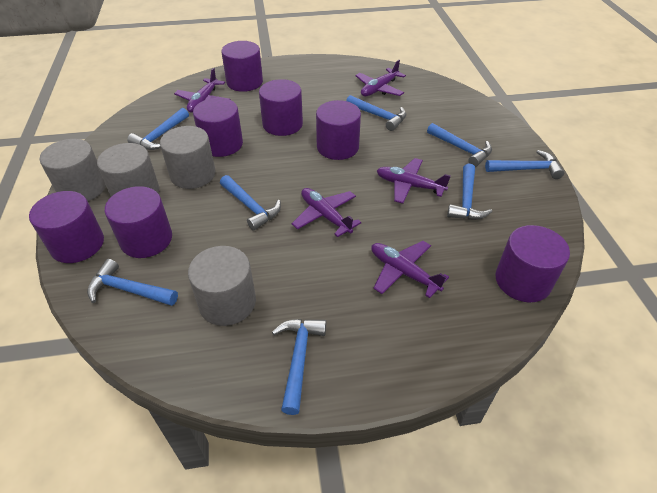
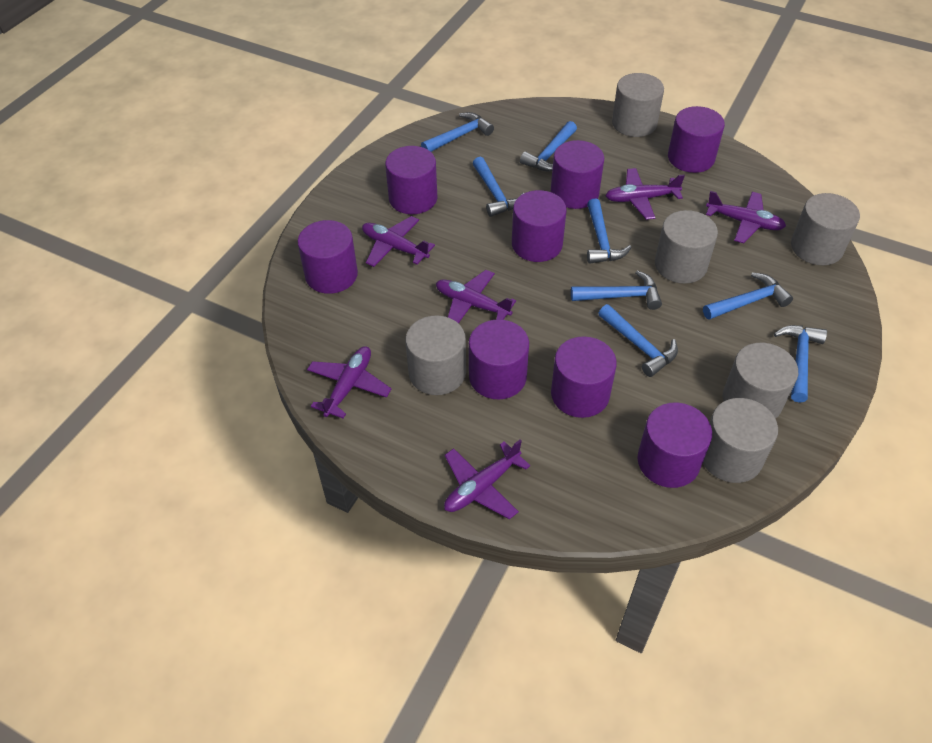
grey cylinder: [40,139,106,201] [97,143,159,197] [160,126,215,189] [188,246,256,326] = 4 -> [405,315,466,395] [612,73,664,137] [655,210,718,284] [703,398,778,483] [723,343,798,419] [791,193,860,265] = 6
purple cylinder: [29,191,104,263] [105,186,172,258] [193,98,243,157] [221,41,263,92] [259,79,303,136] [316,100,361,160] [495,225,570,302] = 7 -> [297,220,358,294] [385,146,437,214] [469,319,529,399] [512,190,567,262] [551,140,604,209] [551,336,617,418] [638,403,712,488] [668,106,725,173] = 8
purple plane: [174,68,231,113] [292,188,361,237] [355,60,406,97] [371,241,449,298] [377,158,451,204] = 5 -> [307,346,391,418] [362,216,435,267] [436,270,516,323] [444,440,530,520] [605,168,685,220] [706,191,786,243] = 6

